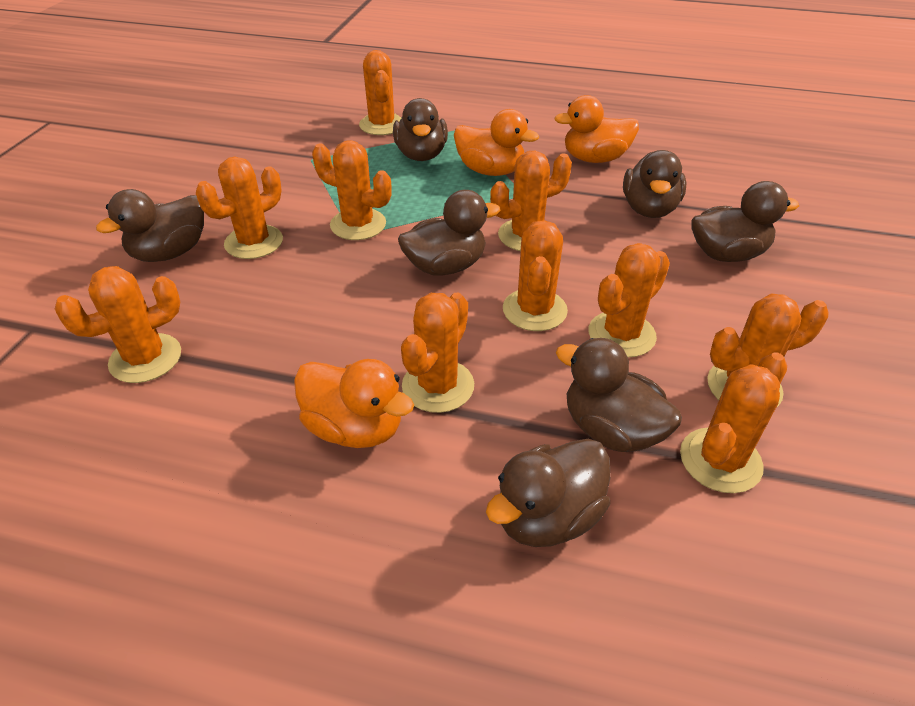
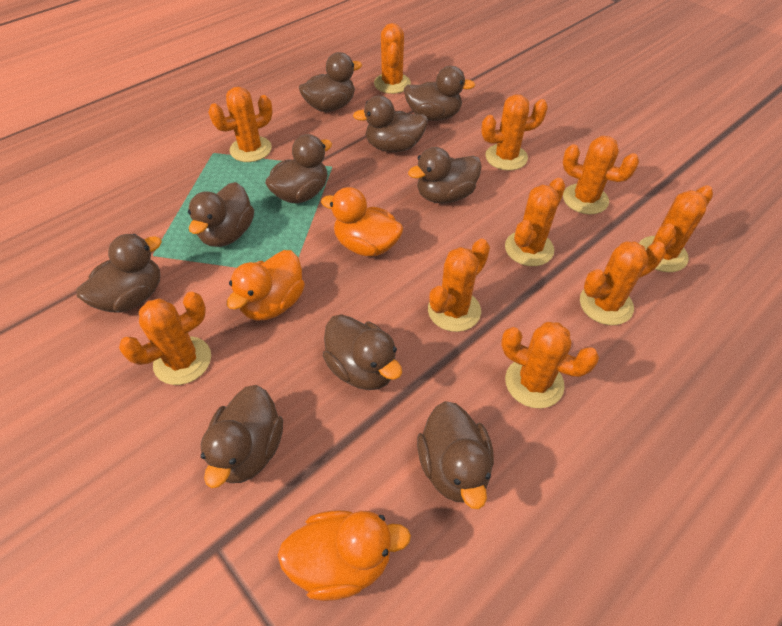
brown duck: [96,189,204,262] [393,98,448,161] [398,190,501,275] [486,439,611,547] [556,338,682,452] [623,150,686,218] [691,181,799,262] = 7 -> [76,234,162,313] [188,182,254,247] [201,385,283,488] [265,134,332,204] [299,52,362,112] [323,314,402,390] [353,96,428,152] [404,66,475,121] [408,147,482,204] [417,401,494,509] = 10

